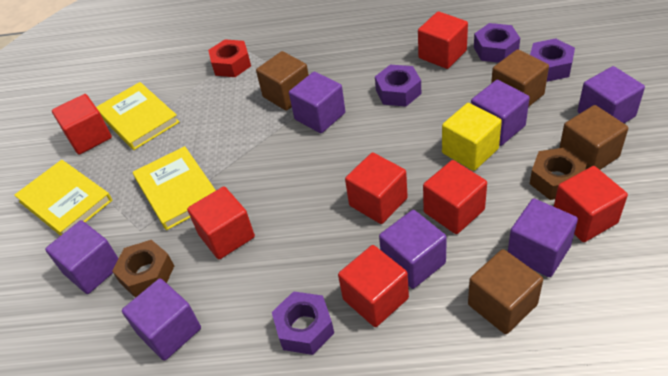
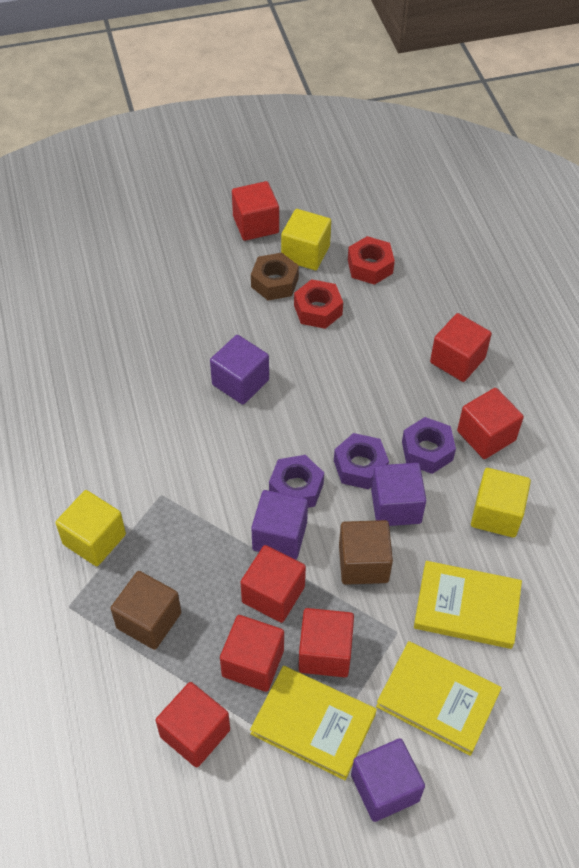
brown cube: [256,51,309,111] [468,249,543,334] [491,49,549,107] [559,105,628,170] = 4 -> [110,571,181,650] [339,520,393,585] = 2
brown nut: [112,240,174,298] [530,147,587,200] = 2 -> [251,252,299,301] = 1
purple cube: [45,220,119,294] [122,278,201,361] [289,72,345,133] [379,210,447,289] [471,80,530,146] [508,199,578,277] [578,66,645,123] = 7 -> [210,335,269,405] [251,490,308,560] [351,738,425,822] [371,463,426,526] = 4
purple nut: [272,291,334,355] [375,65,421,107] [474,23,520,63] [530,38,575,82] = 4 -> [269,455,324,508] [334,433,389,489] [402,417,456,474] = 3
red nut: [208,39,251,77] = 1 -> [294,279,343,329] [348,236,395,285] = 2
yellow cube: [442,103,502,171] = 1 -> [56,490,126,566] [281,209,331,270] [471,468,531,538] = 3

